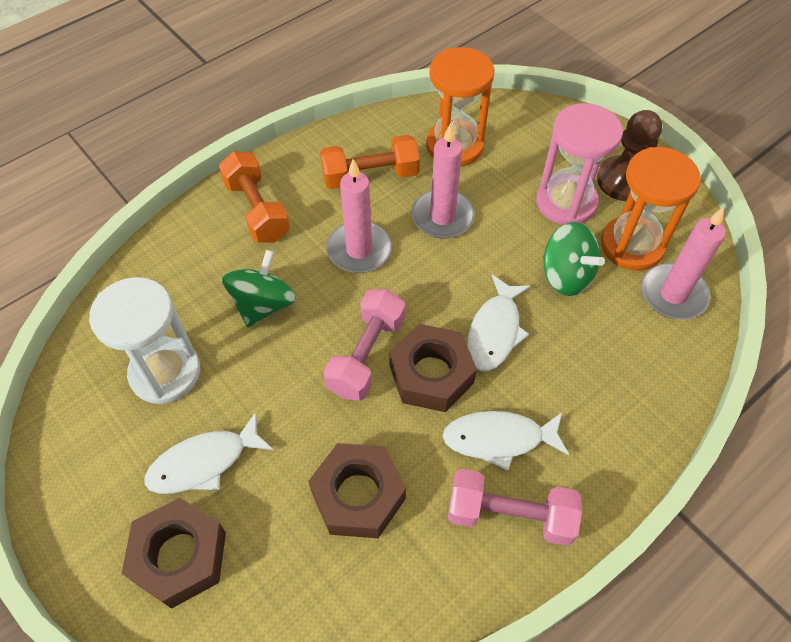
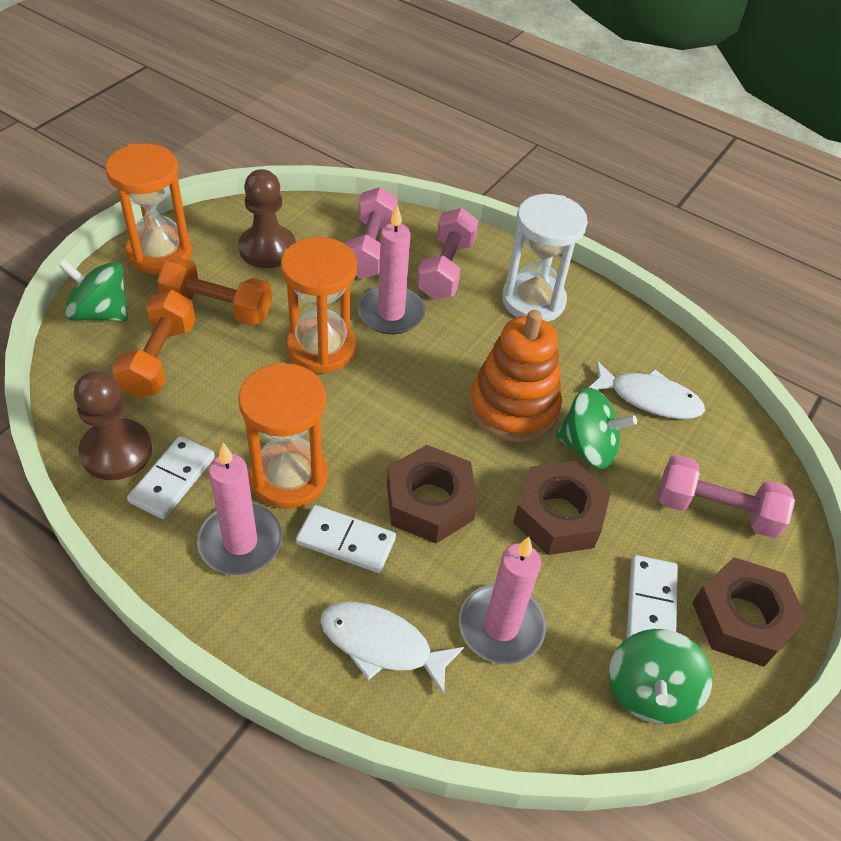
brown pawn: [597,110,662,201] = 1 -> [74,371,152,480] [238,169,296,268] = 2
green spinning top: [222,250,296,328] [543,222,605,296] = 2 -> [59,260,128,321] [556,388,637,469] [609,629,713,724] = 3
orange hourglass: [426,47,495,166] [601,147,701,271] = 2 -> [105,143,192,274] [238,363,328,509] [281,237,357,373] = 3
orange stacking toy: none = 0 -> [469,310,562,442] = 1
pink dumbbell: [323,289,405,401] [448,469,582,546] = 2 -> [345,187,398,279] [417,208,478,299] [659,455,795,538] = 3
pink hourglass: [536,103,623,225] = 1 -> none = 0
white domino: none = 0 -> [127,436,215,519] [296,505,396,573] [626,555,678,638] = 3
white fish: [144,412,273,494] [442,411,569,471] [467,275,531,371] = 3 -> [320,602,464,695] [588,361,705,419] = 2

